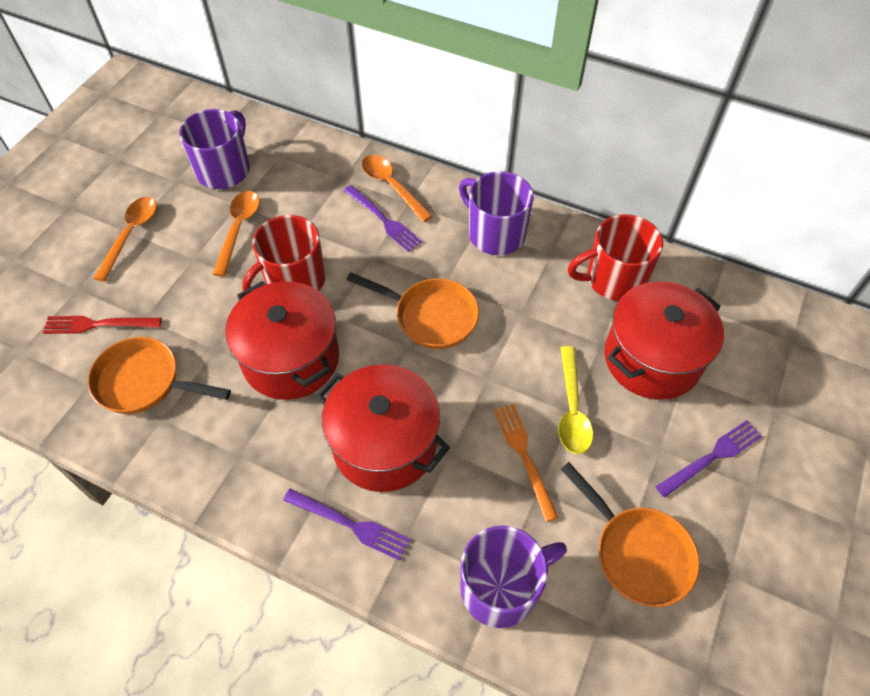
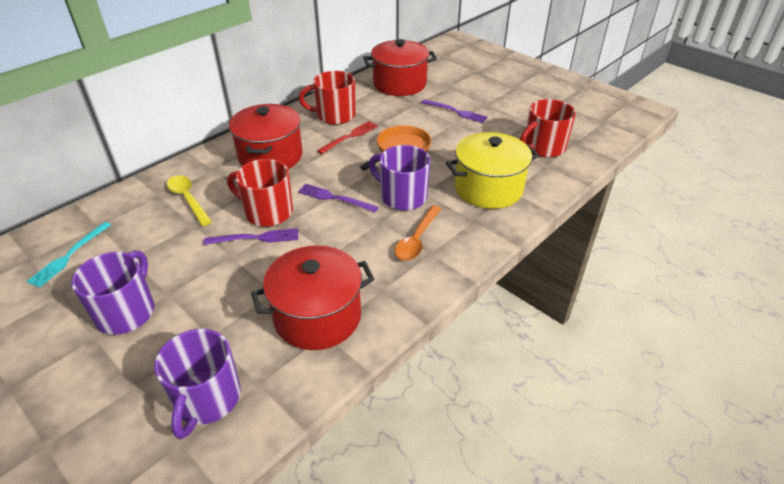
orange fork: [494,404,559,522] = 1 -> none = 0
orange pan: [88,337,231,414] [346,272,479,349] [561,462,700,607] = 3 -> [360,126,431,170] = 1
orange spoon: [93,197,157,282] [213,191,260,277] [362,155,433,222] = 3 -> [395,205,442,261] = 1
red mug: [242,215,326,291] [567,214,663,301] = 2 -> [227,159,293,227] [299,71,356,125] [520,99,576,158] = 3
turquoise fork: none = 0 -> [27,222,111,288] = 1
yellow pot: none = 0 -> [446,132,539,209] = 1

